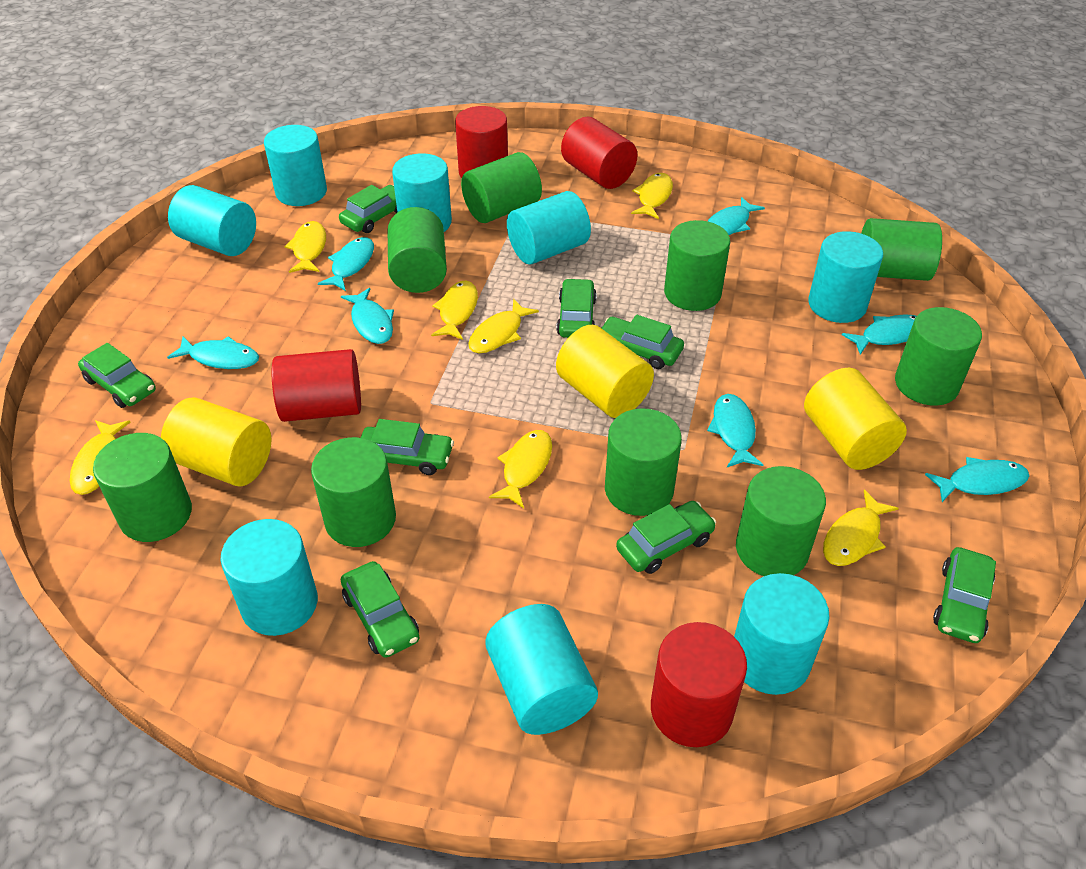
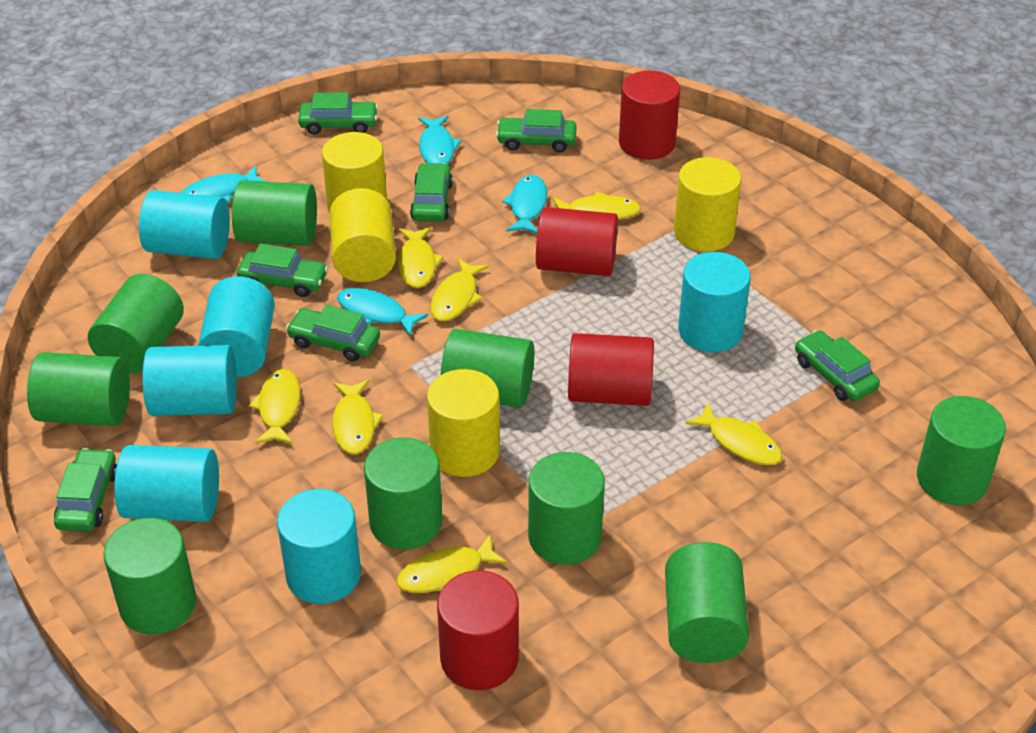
green car: [78,343,156,408] [339,185,397,233] [341,561,420,658] [361,419,454,475] [556,278,597,338] [602,314,684,369] [616,501,716,574] [933,547,996,643] = 8 -> [54,448,117,532] [237,244,328,297] [286,305,380,361] [298,92,378,134] [410,163,453,222] [496,109,577,152] [795,330,880,401] = 7
turquoise cylinder: [168,185,256,256] [221,519,318,636] [264,125,327,206] [392,154,452,232] [485,604,598,735] [507,191,591,265] [734,573,830,695] [808,231,883,323] = 8 -> [114,445,219,522] [139,190,230,259] [142,345,237,416] [198,276,275,377] [277,489,361,604] [678,252,751,352] = 6
turquoise fish: [167,336,259,369] [318,237,374,291] [341,288,394,344] [707,394,763,467] [708,197,765,235] [842,314,916,355] [925,457,1029,502] = 7 -> [181,166,267,202] [337,288,428,336] [418,116,461,164] [502,175,547,234] = 4
yellow cylinder: [161,397,271,486] [556,325,654,418] [804,368,907,470] = 3 -> [322,132,387,213] [330,188,396,282] [427,369,500,477] [674,157,741,252] = 4

